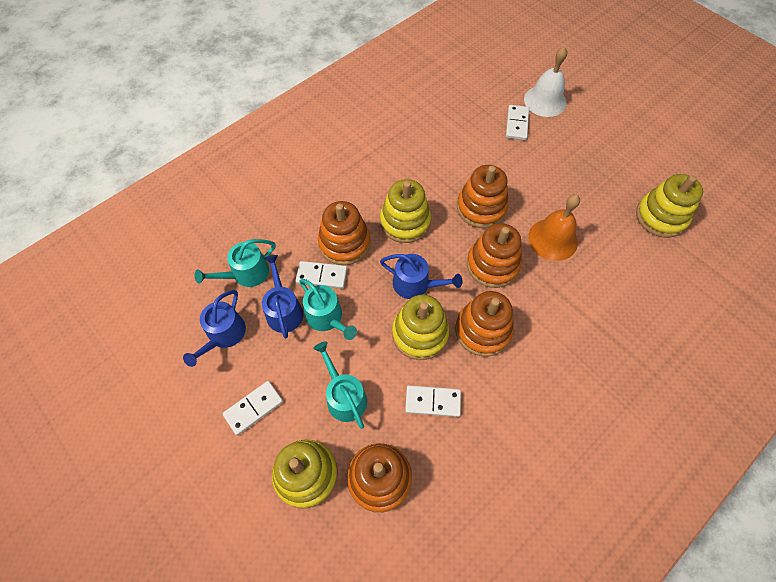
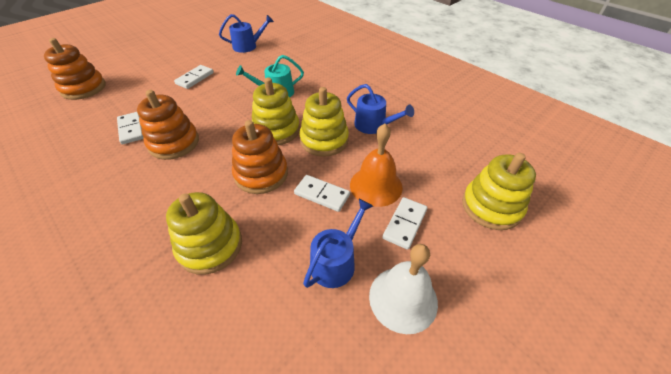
orange stacking toy: [318,201,371,265] [347,443,412,513] [455,291,514,357] [457,165,509,228] [467,223,522,288] = 5 -> [44,38,106,100] [137,90,199,160] [232,120,288,194] = 3
turquoise watering can: [194,239,275,287] [299,279,357,340] [313,341,367,429] = 3 -> [236,55,304,97] = 1

